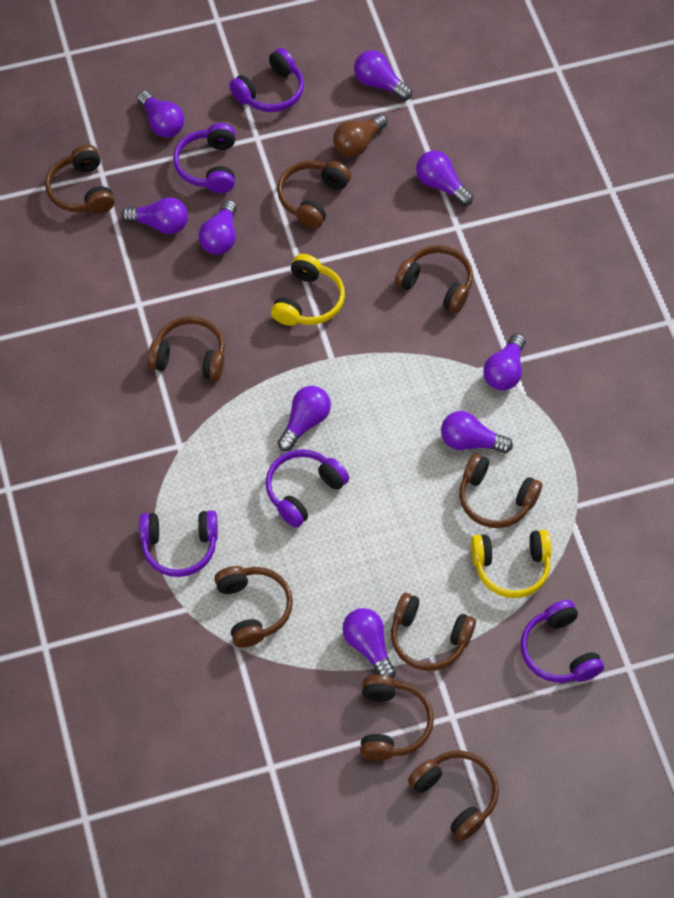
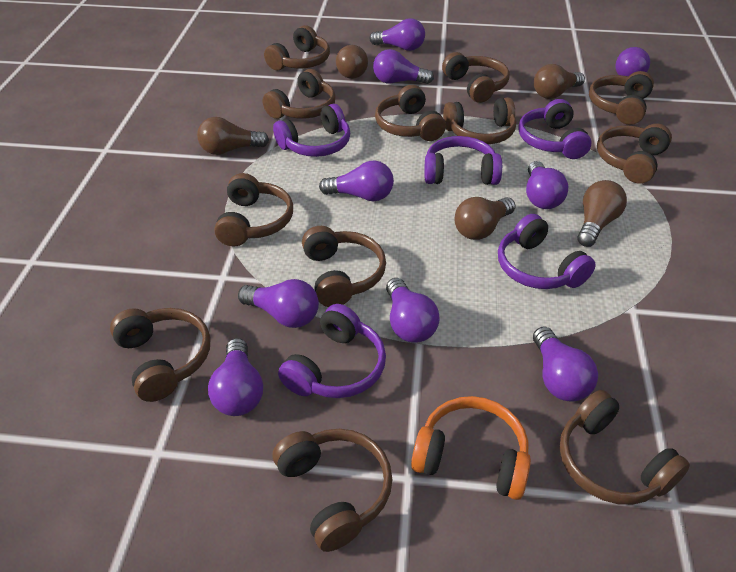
brown headphones: [45,145,115,214] [148,316,225,381] [214,566,293,648] [277,160,351,229] [360,675,434,761] [391,593,476,671] [395,245,473,313] [408,750,499,841] [459,453,542,528] = 9 -> [110,308,210,402] [214,173,293,246] [262,69,335,119] [264,25,330,70] [273,429,393,552] [302,226,386,307] [375,85,446,141] [442,52,510,103] [443,97,516,144] [560,390,690,505] [589,71,654,125] [597,123,672,183] = 12
brown light bulb: [333,114,388,157] = 1 -> [197,117,269,155] [336,45,368,79] [455,197,515,240] [534,64,585,99] [577,180,627,247] = 5
orange headphones: none = 0 -> [411,396,531,500] = 1
yellow headphones: [271,254,345,326] [471,530,551,598] = 2 -> none = 0

